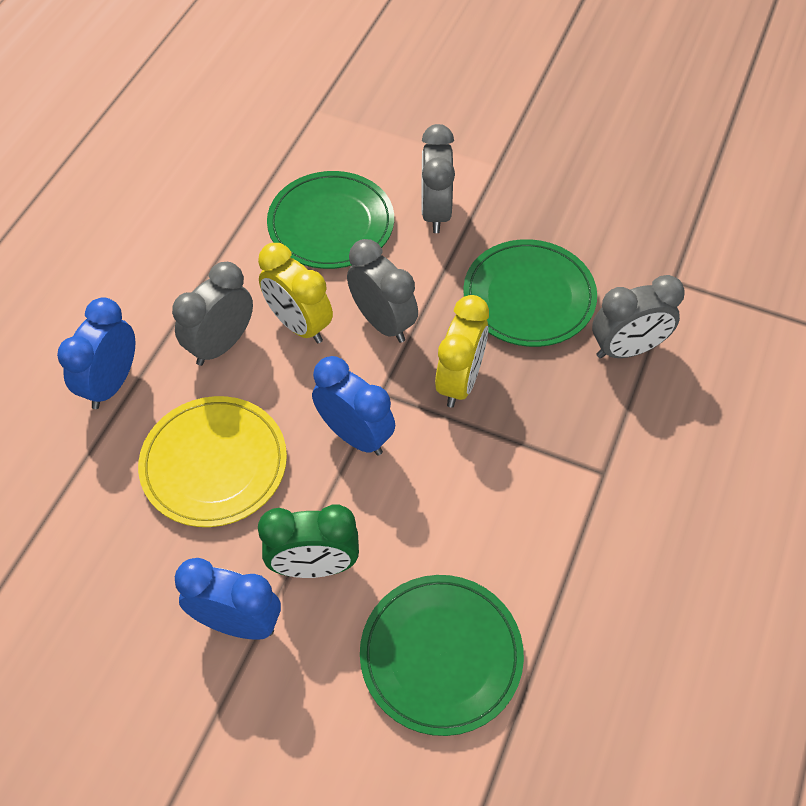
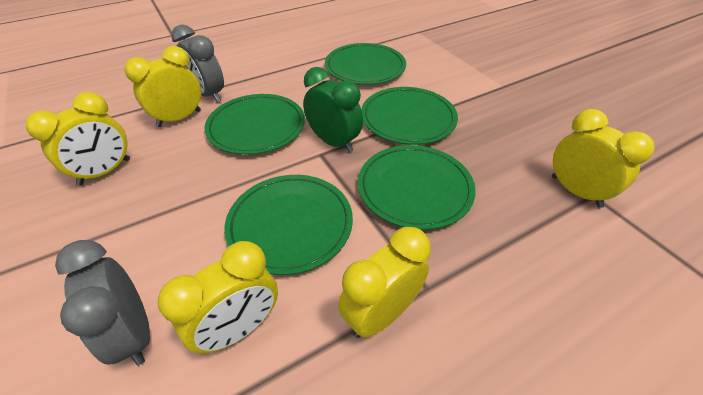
blue clock: [57,297,135,409] [175,558,281,640] [312,356,395,455] = 3 -> none = 0
green plate: [267,171,394,269] [360,575,524,736] [463,239,597,347] = 3 -> [204,94,305,155] [224,175,353,275] [325,43,406,85] [358,145,476,230] [361,87,458,145] = 5
grey clock: [172,262,253,366] [347,239,418,343] [421,124,455,233] [592,275,685,359] = 4 -> [55,240,150,365] [171,25,224,102] = 2
yellow clock: [258,243,333,343] [435,295,489,408] = 2 -> [26,92,130,185] [124,46,201,127] [158,241,278,354] [338,227,431,338] [552,109,655,208] = 5
yellow plate: [138,396,287,527] = 1 -> none = 0

